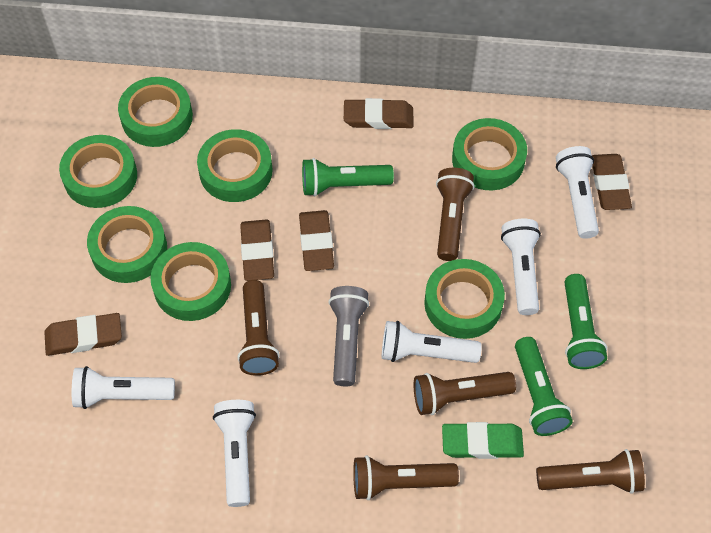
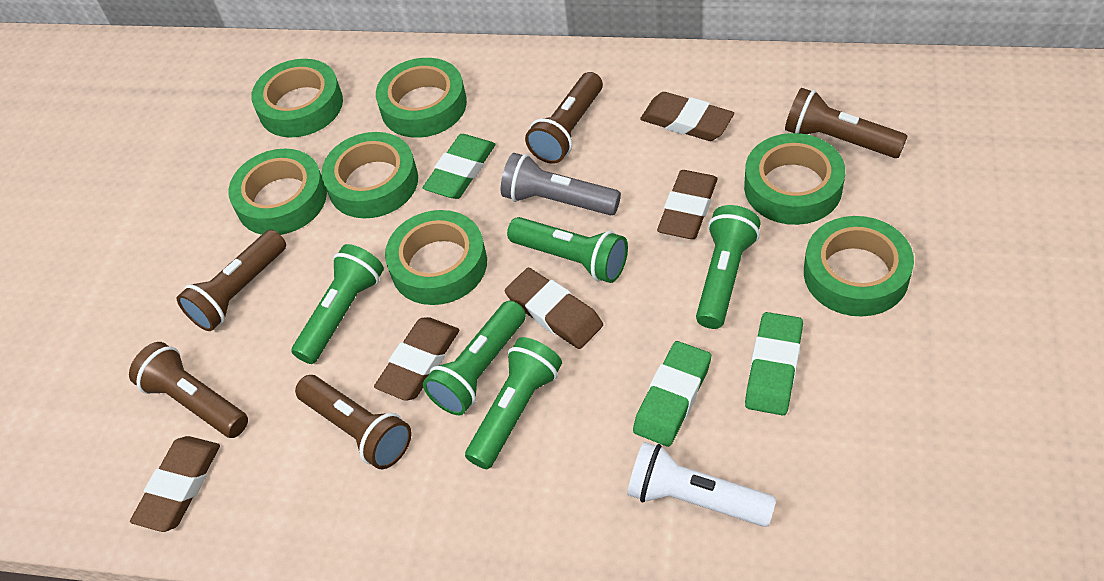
green eraser: [442,422,524,459] = 1 -> [423,134,495,199] [633,341,711,447] [745,312,803,415] = 3
green flashlight: [302,158,394,197] [515,337,573,436] [564,274,607,369] = 3 -> [291,244,384,364] [423,301,526,415] [465,337,562,469] [507,217,628,283] [696,205,761,329] = 5
white flashlight: [72,366,175,409] [213,400,256,507] [382,321,482,363] [501,219,541,315] [556,146,599,239] = 5 -> [627,442,776,527] = 1

